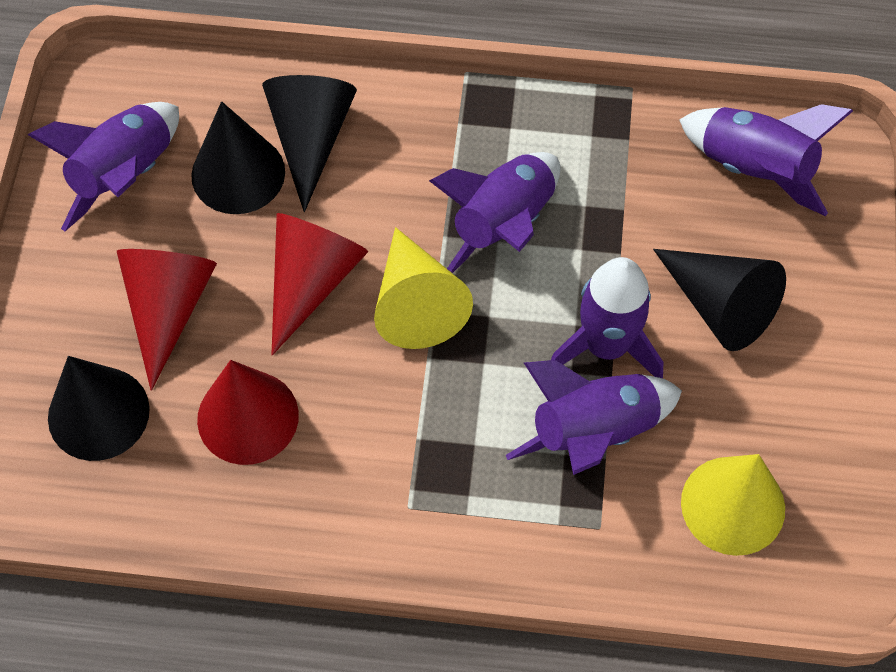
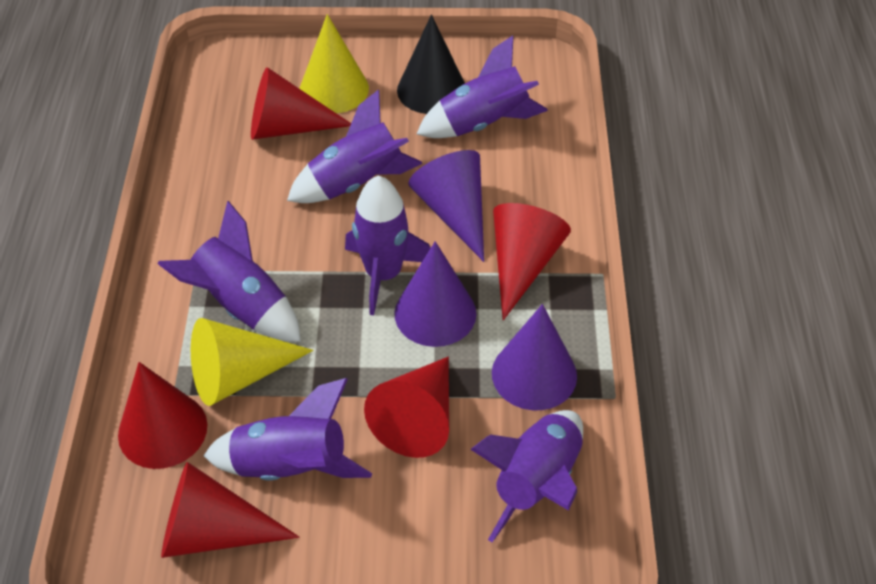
black cone: [48,356,150,461] [191,101,285,214] [262,75,357,212] [653,249,786,351] = 4 -> [397,15,465,114] = 1
purple cone: none = 0 -> [394,241,476,347] [408,150,484,262] [492,304,577,410] = 3
purple rocket: [28,102,179,231] [429,152,560,273] [506,360,682,475] [551,257,663,379] [679,104,853,216] = 5 -> [158,201,301,342] [203,378,372,480] [287,89,423,203] [345,176,431,315] [417,35,548,138] [470,410,583,542] = 6
red cone: [117,249,217,391] [197,360,299,465] [271,213,368,355] = 3 -> [118,362,207,469] [161,462,299,558] [251,67,351,140] [364,357,449,458] [493,203,571,320] = 5

